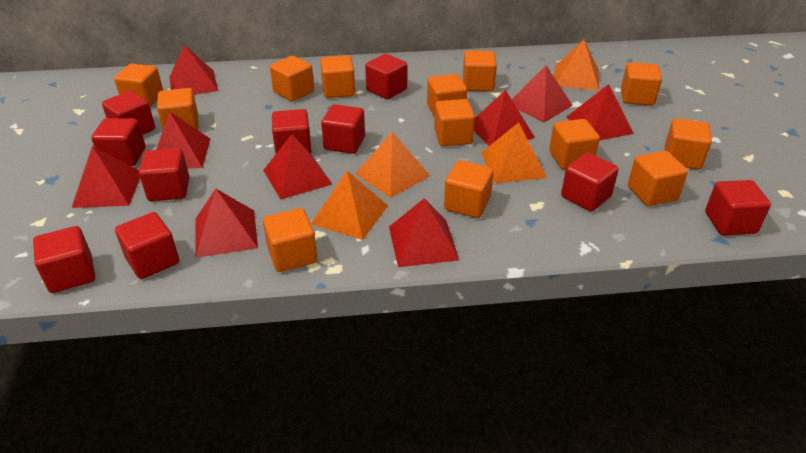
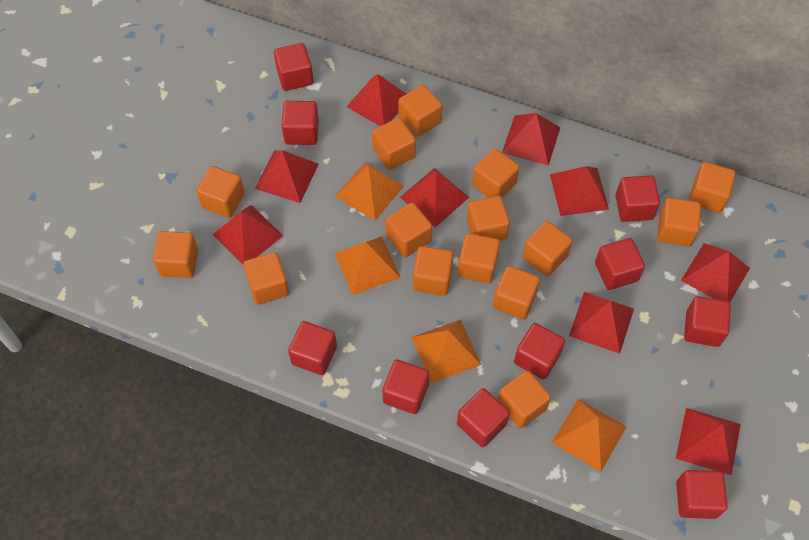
orange cube: [114,64,163,107] [157,88,198,130] [263,208,317,272] [270,56,314,101] [320,55,355,98] [427,74,467,118] [434,99,475,146] [444,160,494,218] [463,50,497,91] [549,119,600,169] [621,62,662,106] [628,151,688,206] [665,118,712,170] = 13 -> [153,231,198,278] [196,166,245,218] [243,252,289,305] [372,118,416,170] [385,203,432,257] [398,85,442,137] [413,246,454,296] [458,233,500,284] [467,196,510,241] [472,149,520,198] [493,266,540,320] [498,370,551,429] [522,221,573,276] [657,198,701,247] [689,162,736,213] = 15

